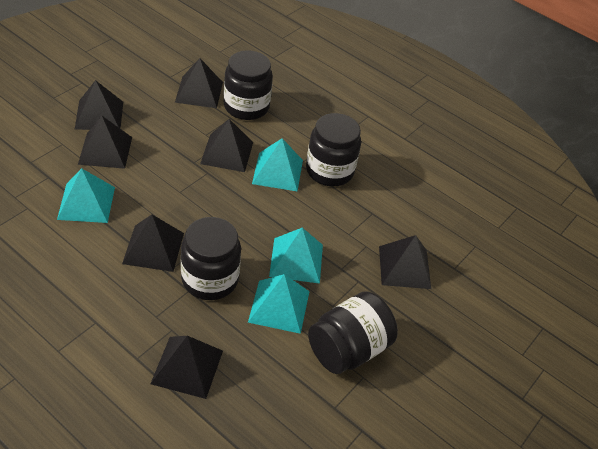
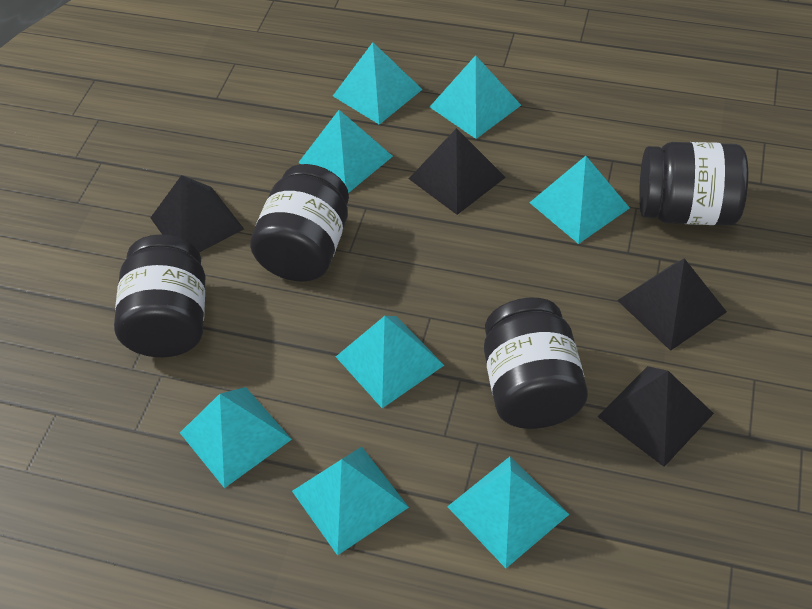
black pyramid: [75,80,123,130] [78,116,132,169] [122,214,184,272] [150,336,223,399] [175,58,223,108] [200,119,253,172] [379,235,431,289] = 7 -> [150,175,244,253] [409,128,506,215] [597,366,714,467] [617,258,727,351] = 4
turquoise pyramid: [57,168,115,223] [248,274,310,334] [252,138,303,192] [269,228,323,284] = 4 -> [180,387,292,488] [292,446,409,556] [298,110,393,193] [333,42,423,125] [336,316,444,408] [430,55,521,139] [447,457,569,568] [529,156,630,244] = 8

